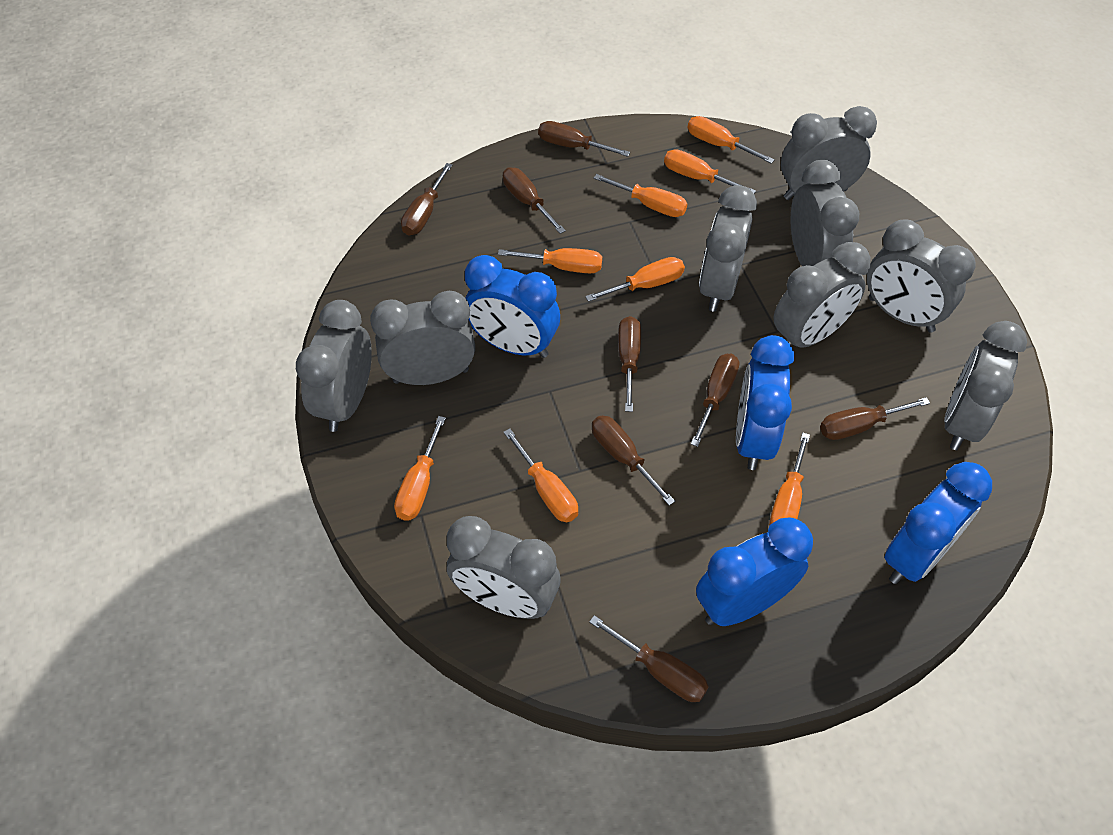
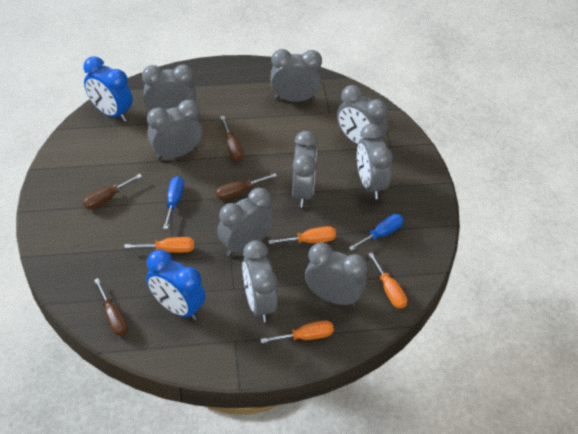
blue clock: [465,255,560,358] [696,518,813,626] [736,335,794,470] [884,462,992,584] = 4 -> [83,56,133,121] [146,249,205,320] = 2
blue screwdriver: none = 0 -> [163,176,184,229] [349,214,404,251] = 2
brown screwdriver: [401,163,452,236] [503,167,566,234] [538,121,630,157] [589,615,709,702] [592,415,675,506] [618,316,641,412] [691,354,739,447] [820,397,930,440] = 8 -> [83,174,142,209] [94,278,128,336] [216,173,277,200] [220,116,244,162] = 4
orange screwdriver: [394,416,446,521] [498,248,602,273] [503,428,578,522] [585,257,685,302] [594,174,687,217] [664,149,756,193] [688,116,775,164] [769,433,810,526] = 8 -> [124,237,194,253] [260,320,334,343] [268,226,336,244] [368,253,407,309] = 4

